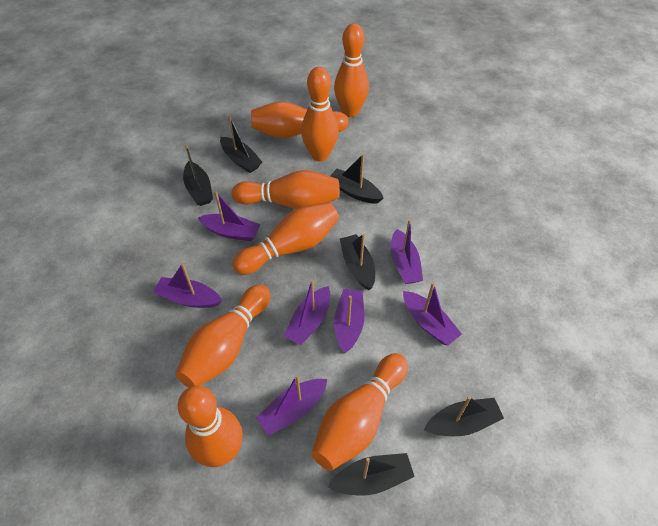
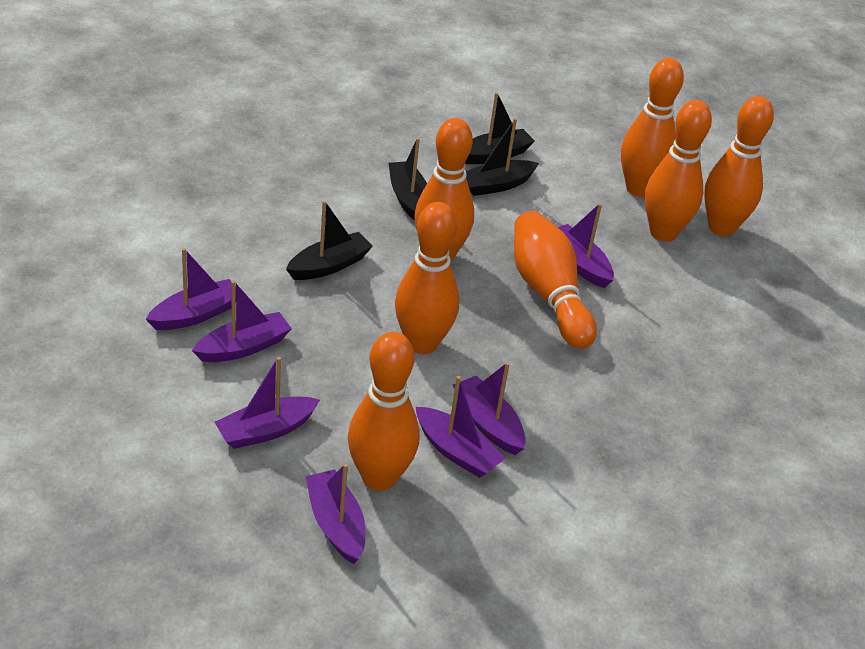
black boat: [183,144,213,206] [220,116,262,173] [328,453,415,496] [330,154,384,203] [340,234,375,290] [424,396,504,436] = 6 -> [286,200,373,280] [389,138,427,220] [465,92,535,164] [466,118,539,196] = 4
orange bowling pin: [176,284,270,388] [178,386,243,467] [232,170,340,209] [232,202,339,275] [251,101,349,138] [301,67,339,162] [311,353,408,471] [334,23,369,117] = 8 -> [348,332,419,491] [395,202,459,354] [415,118,474,261] [514,211,597,349] [621,58,684,197] [645,100,712,242] [704,96,774,236] = 7

